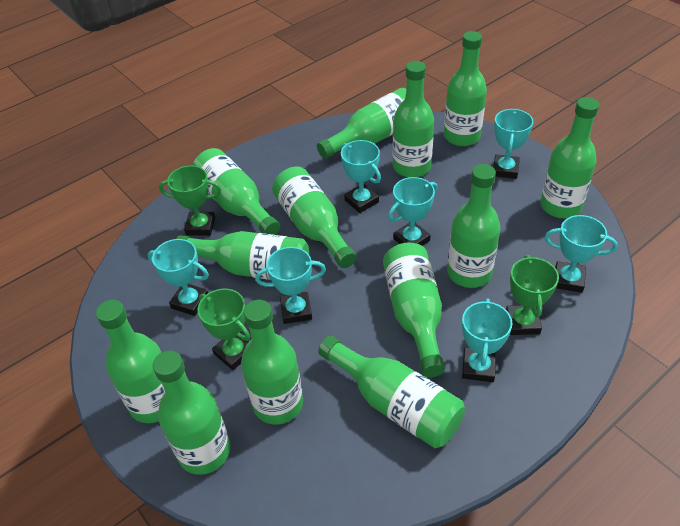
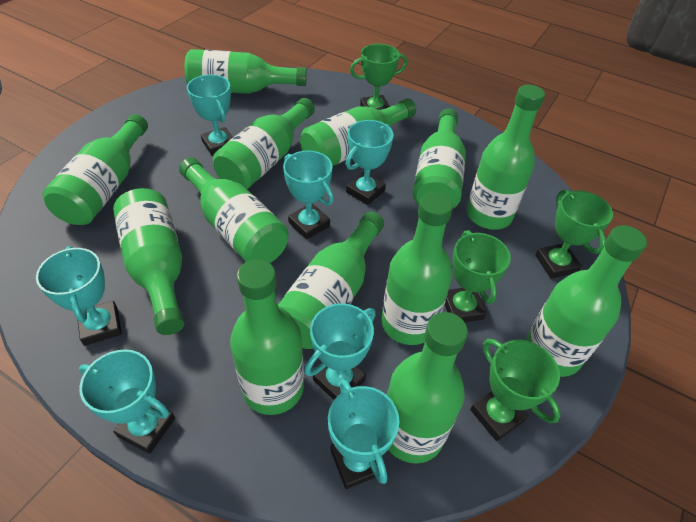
green trophy: [159,165,221,236] [197,288,250,370] [506,255,559,335] = 3 -> [350,44,408,110] [445,230,511,322] [470,339,561,441] [535,190,613,279] = 4

